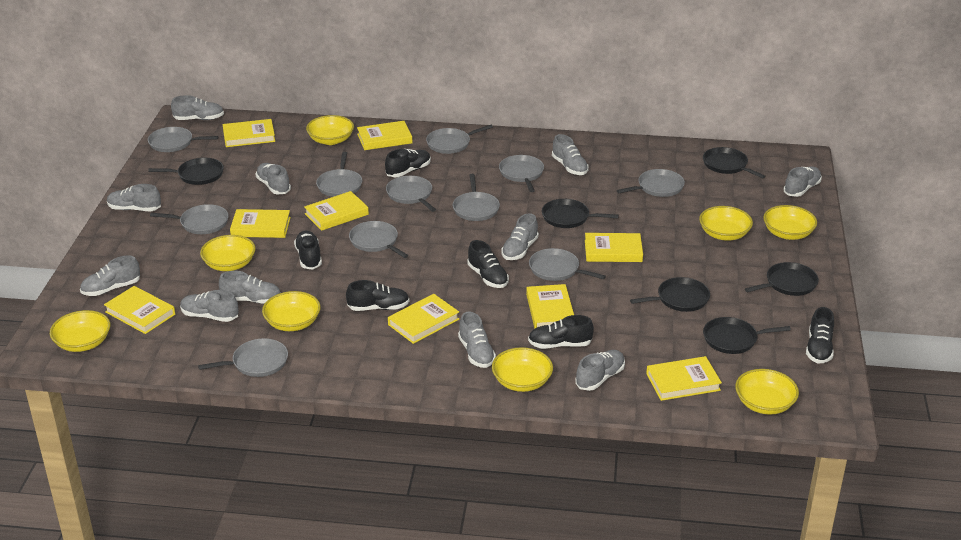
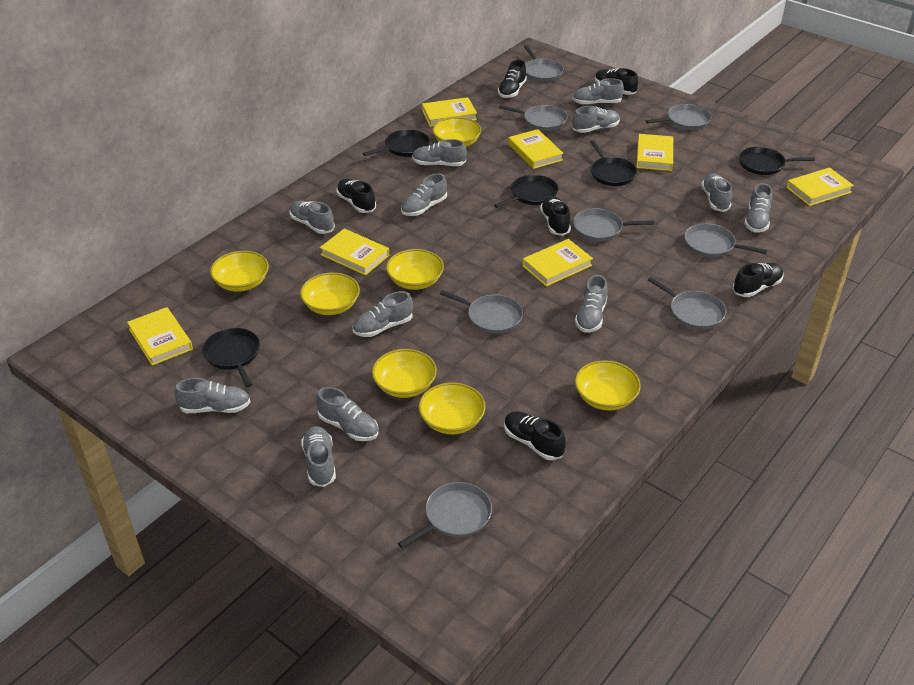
black pan: [149,158,224,185] [542,199,619,228] [630,277,710,312] [703,147,766,178] [703,317,791,354] [745,262,819,296] = 6 -> [202,328,260,387] [363,129,430,157] [494,175,559,208] [590,140,637,186] [739,147,815,175] = 5
grey pan: [148,127,218,152] [150,204,229,234] [198,338,288,377] [316,152,362,197] [349,221,408,258] [386,176,436,212] [426,125,493,154] [453,174,500,221] [499,155,544,192] [529,248,606,281] [617,169,685,197] = 11 -> [398,482,492,548] [440,290,523,334] [499,105,568,131] [524,45,564,82] [573,208,654,241] [646,104,711,130] [648,277,726,330] [684,223,767,257] = 8
grey shoe: [80,255,140,296] [107,184,161,211] [171,95,224,120] [180,290,238,322] [219,271,281,304] [256,163,291,194] [458,312,496,368] [502,213,539,260] [552,134,589,175] [575,350,625,391] [783,166,822,197] = 11 -> [175,378,250,413] [289,201,335,234] [301,426,336,487] [316,387,378,441] [353,291,413,337] [401,173,447,216] [412,139,467,166] [572,78,624,105] [572,106,620,133] [575,275,608,333] [701,173,732,212] [744,183,772,233] = 12
yellow book: [104,286,175,334] [223,119,275,147] [230,209,291,238] [304,191,369,231] [357,121,412,150] [388,294,459,344] [526,284,574,329] [585,233,643,262] [646,356,722,401] = 9 -> [127,307,193,366] [320,229,389,275] [422,97,477,127] [508,129,564,169] [522,239,593,287] [636,134,673,171] [786,167,854,206] = 7
yellow bowl: [50,310,110,352] [200,235,255,271] [262,291,321,331] [306,115,354,145] [492,347,553,392] [699,206,753,241] [735,369,799,415] [763,205,817,240] = 8 -> [210,251,269,292] [300,272,360,315] [372,349,437,398] [386,249,444,290] [418,382,486,434] [433,117,481,147] [575,360,641,411] = 7

